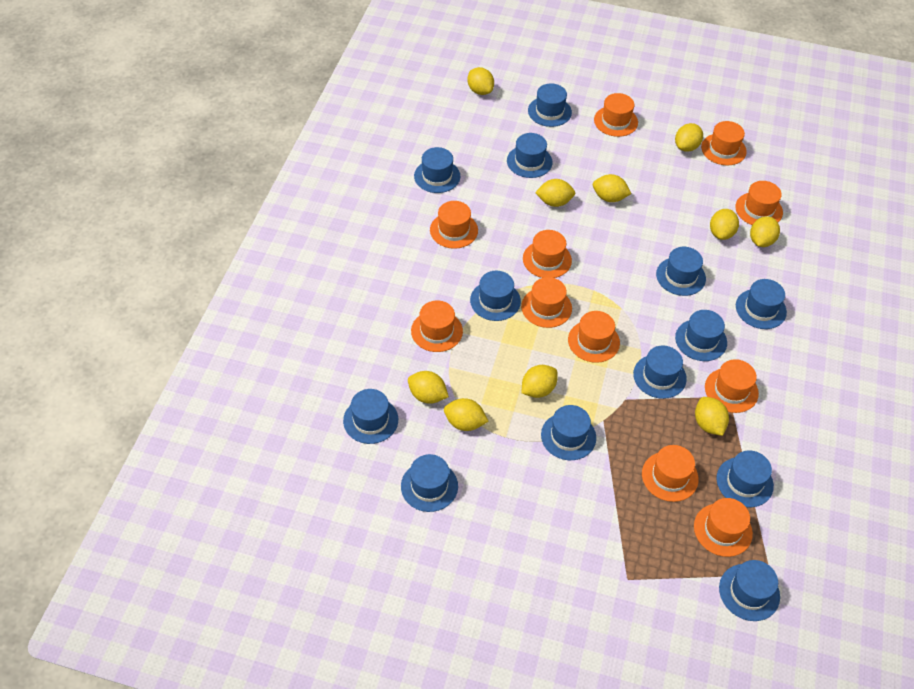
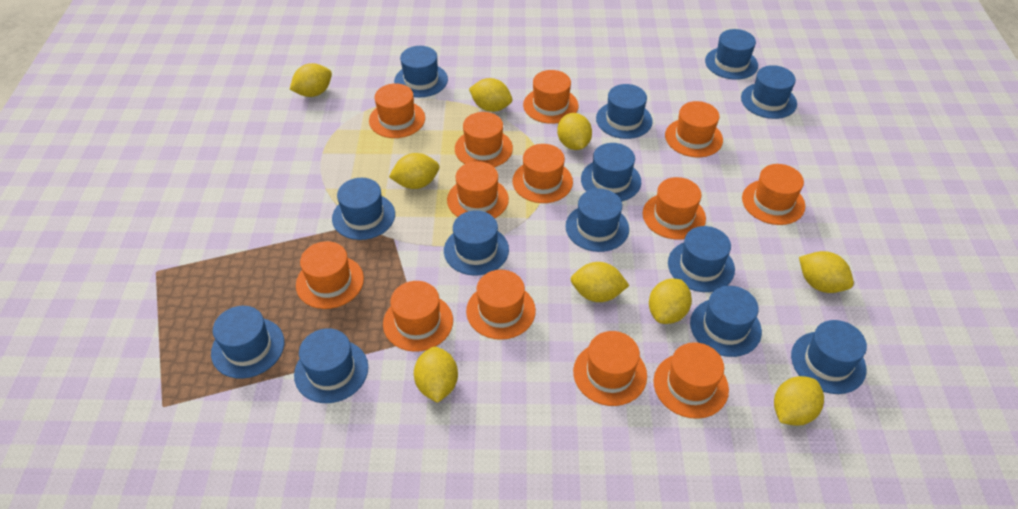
orange hat: [411,300,463,352] [430,201,478,249] [521,277,572,328] [523,230,572,278] [568,311,620,363] [594,93,638,137] [642,445,699,502] [694,498,753,557] [701,121,747,166] [705,359,759,413] [735,181,783,225] = 11 -> [296,241,364,309] [369,83,425,138] [383,281,453,352] [447,161,509,218] [455,112,513,167] [466,270,536,340] [512,144,573,203] [523,70,578,124] [573,331,647,406] [643,177,706,240] [654,342,729,419] [665,101,723,157] [742,164,805,225] = 13
yellow lemon: [408,371,449,404] [444,398,489,431] [467,67,494,95] [522,365,558,398] [535,179,575,207] [593,174,631,202] [675,123,703,152] [695,397,729,436] [710,209,739,240] [750,216,780,247] = 10 -> [289,63,332,97] [389,153,439,189] [414,347,458,403] [469,78,512,112] [557,113,592,150] [571,262,629,302] [649,279,692,324] [774,376,824,426] [799,251,854,293] = 9

